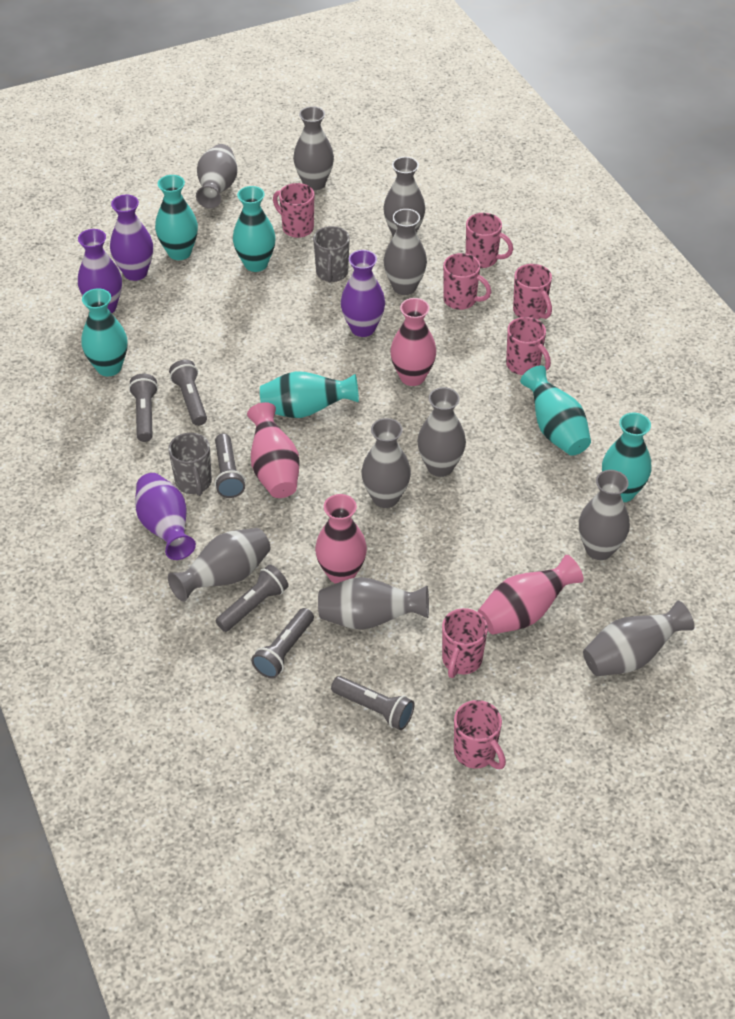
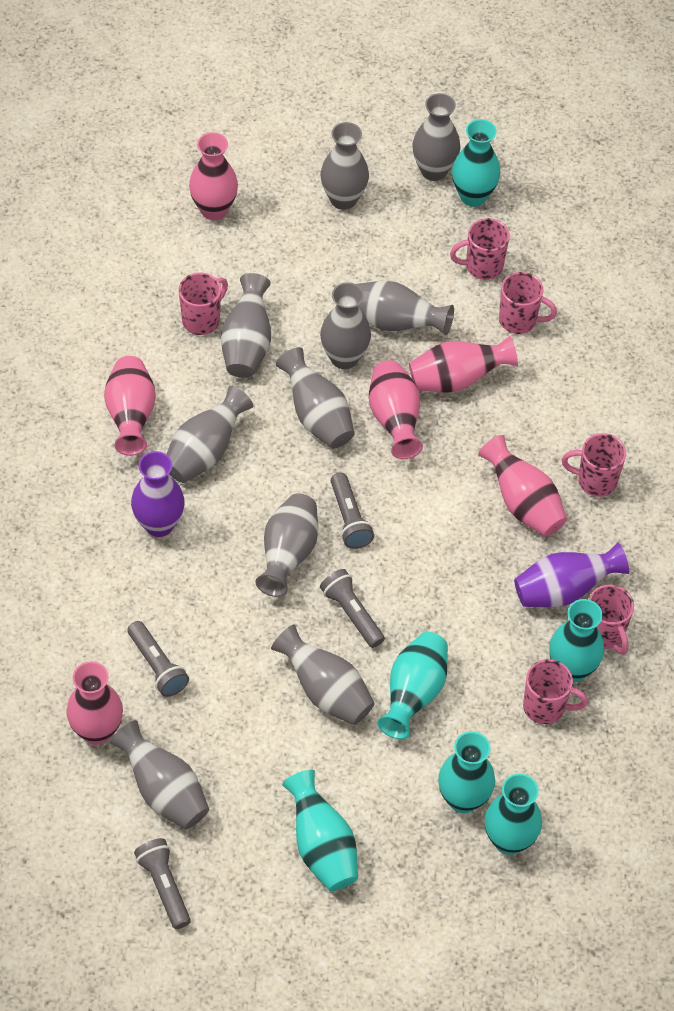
grey flashlight: [129,374,158,442] [169,360,207,426] [215,434,245,498] [216,564,289,632] [251,608,314,678] [331,676,414,730] = 6 -> [128,621,189,697] [134,838,191,929] [320,569,385,648] [331,473,374,549] = 4
grey mug: [168,433,212,496] [313,226,350,282] = 2 -> none = 0
pink mug: [273,183,314,238] [442,608,488,678] [443,253,491,310] [454,700,506,769] [466,213,513,268] [506,317,551,375] [513,264,552,319] = 7 -> [179,273,228,335] [450,218,510,280] [499,272,557,334] [523,659,588,724] [562,433,626,497] [589,585,634,655] = 6
pink vase: [247,402,300,498] [315,494,367,584] [390,298,436,386] [478,555,584,635] = 4 -> [66,661,123,745] [104,356,156,456] [189,132,238,220] [369,360,423,459] [409,336,518,393] [478,435,567,537] = 6
purple vase: [78,229,122,313] [110,195,153,281] [135,473,196,560] [341,250,385,337] = 4 -> [131,451,185,537] [514,543,629,607] = 2

